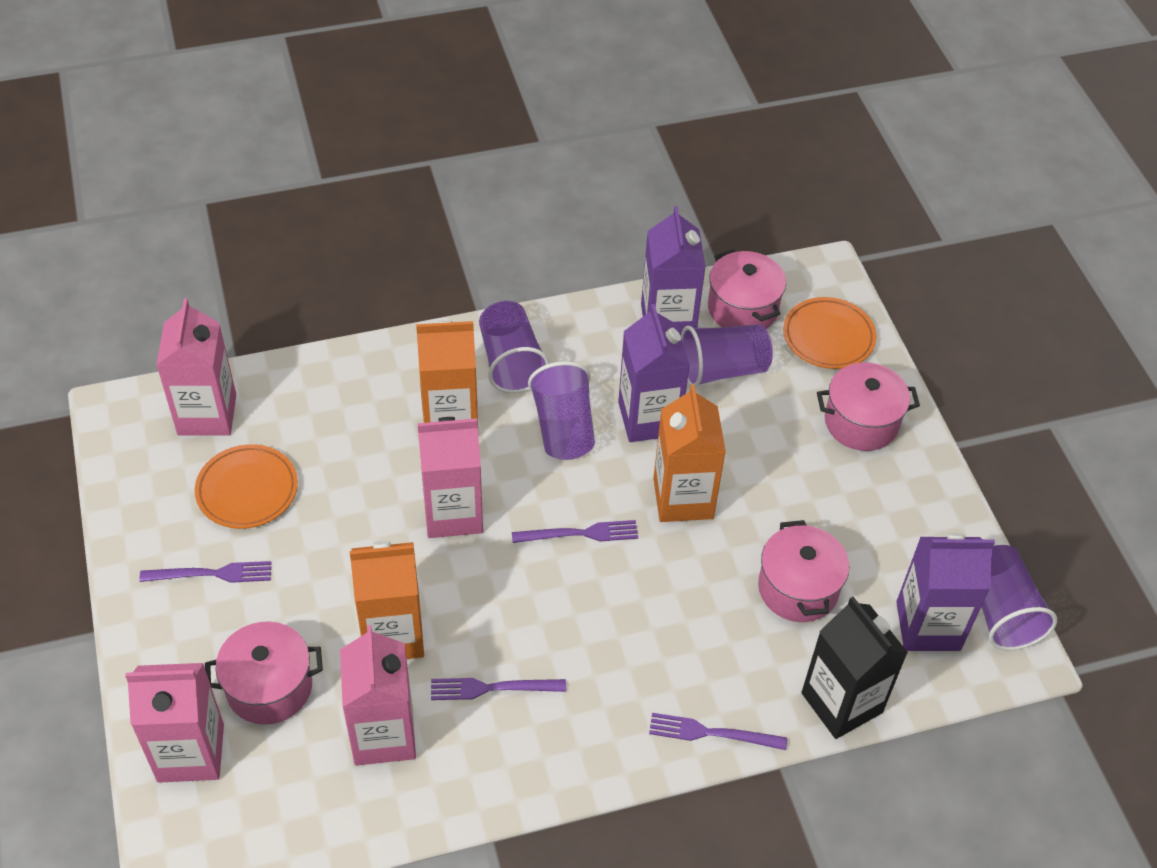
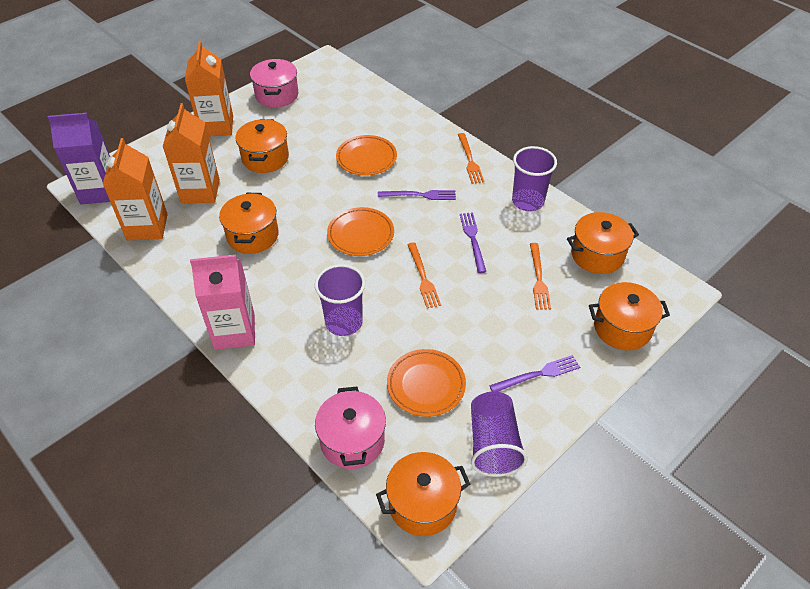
black carton: [801,597,908,739] = 1 -> none = 0
orange fork: none = 0 -> [407,242,441,309] [458,133,484,184] [530,243,551,309] = 3
orange plate: [195,444,298,529] [783,297,877,369] = 2 -> [327,207,394,256] [336,135,397,176] [387,349,466,417] = 3
orange pot: none = 0 -> [219,193,279,254] [235,119,289,173] [376,452,470,536] [567,212,639,274] [589,282,670,350] = 5
pink carton: [125,663,224,782] [156,299,236,436] [340,625,416,766] [417,417,483,538] = 4 -> [190,255,255,350] = 1
pink pot: [205,621,323,725] [708,249,786,329] [758,520,849,622] [817,362,920,451] = 4 -> [250,59,298,108] [315,387,386,469] = 2
purple carton: [618,304,690,442] [641,206,706,335] [896,533,995,651] = 3 -> [48,113,110,204] = 1
purple cup: [479,301,550,393] [528,361,595,460] [681,324,773,388] [981,545,1057,650] = 4 -> [315,264,365,336] [471,391,528,477] [512,146,557,211] = 3
purple fork: [139,561,272,583] [431,678,566,700] [512,520,638,543] [649,713,787,750] = 4 -> [378,190,456,200] [460,212,486,273] [489,355,580,392] = 3

